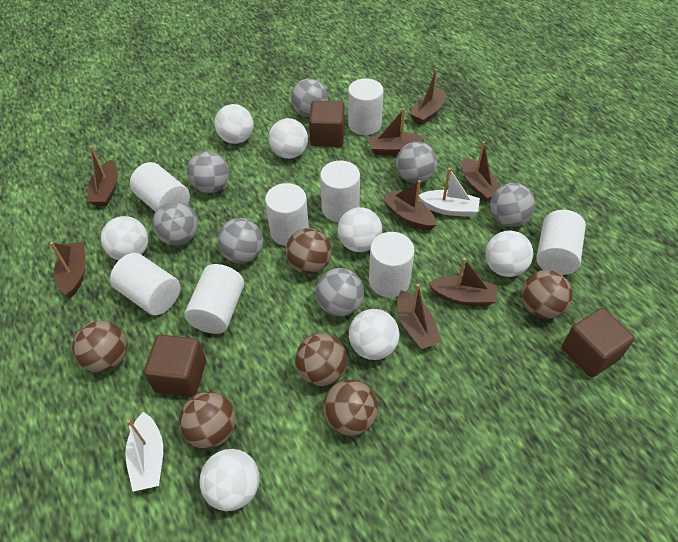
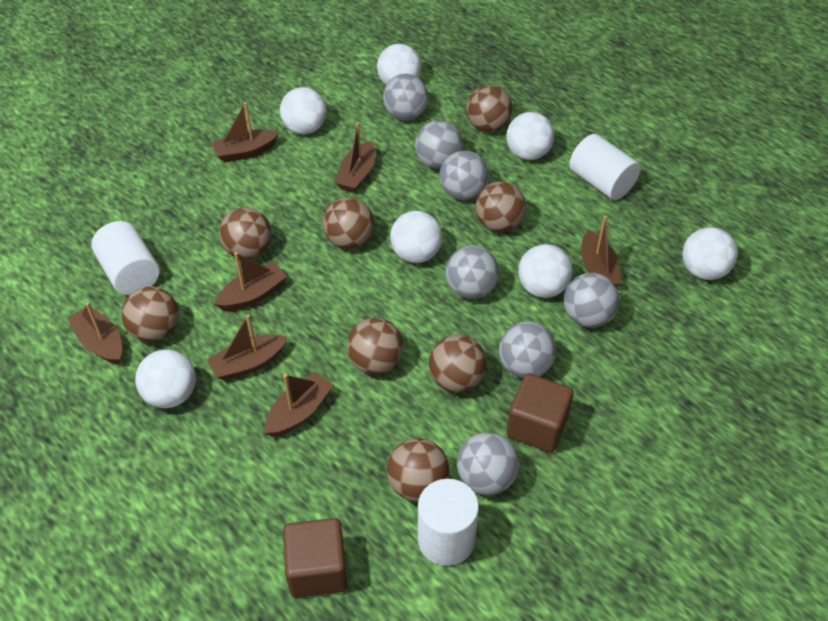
brown ball: [72,321,127,372] [179,392,236,449] [286,228,332,274] [295,333,347,386] [323,380,378,436] [521,270,573,319] = 6 -> [121,287,179,342] [219,207,271,259] [323,197,374,249] [347,318,404,375] [387,438,449,502] [429,335,487,392] [466,85,512,132] [475,181,526,232] = 8
brown boat: [50,242,86,298] [87,146,118,206] [368,108,425,155] [382,180,437,230] [397,284,442,349] [409,69,446,125] [428,258,497,306] [462,141,500,201] = 8 -> [68,302,122,364] [207,314,287,381] [211,102,279,163] [214,252,287,311] [265,371,333,437] [335,122,375,193] [581,216,622,287] = 7
brown cube: [144,335,206,397] [309,101,345,147] [562,308,635,377] = 3 -> [283,518,347,598] [507,374,574,452] = 2
white boat: [125,412,163,492] [419,168,480,217] = 2 -> none = 0
white cylinder: [110,253,180,315] [130,162,190,212] [184,264,244,334] [265,183,309,246] [320,161,360,222] [348,78,384,135] [369,232,415,298] [536,210,586,275] = 8 -> [91,221,160,295] [418,479,479,566] [569,134,641,200] = 3

